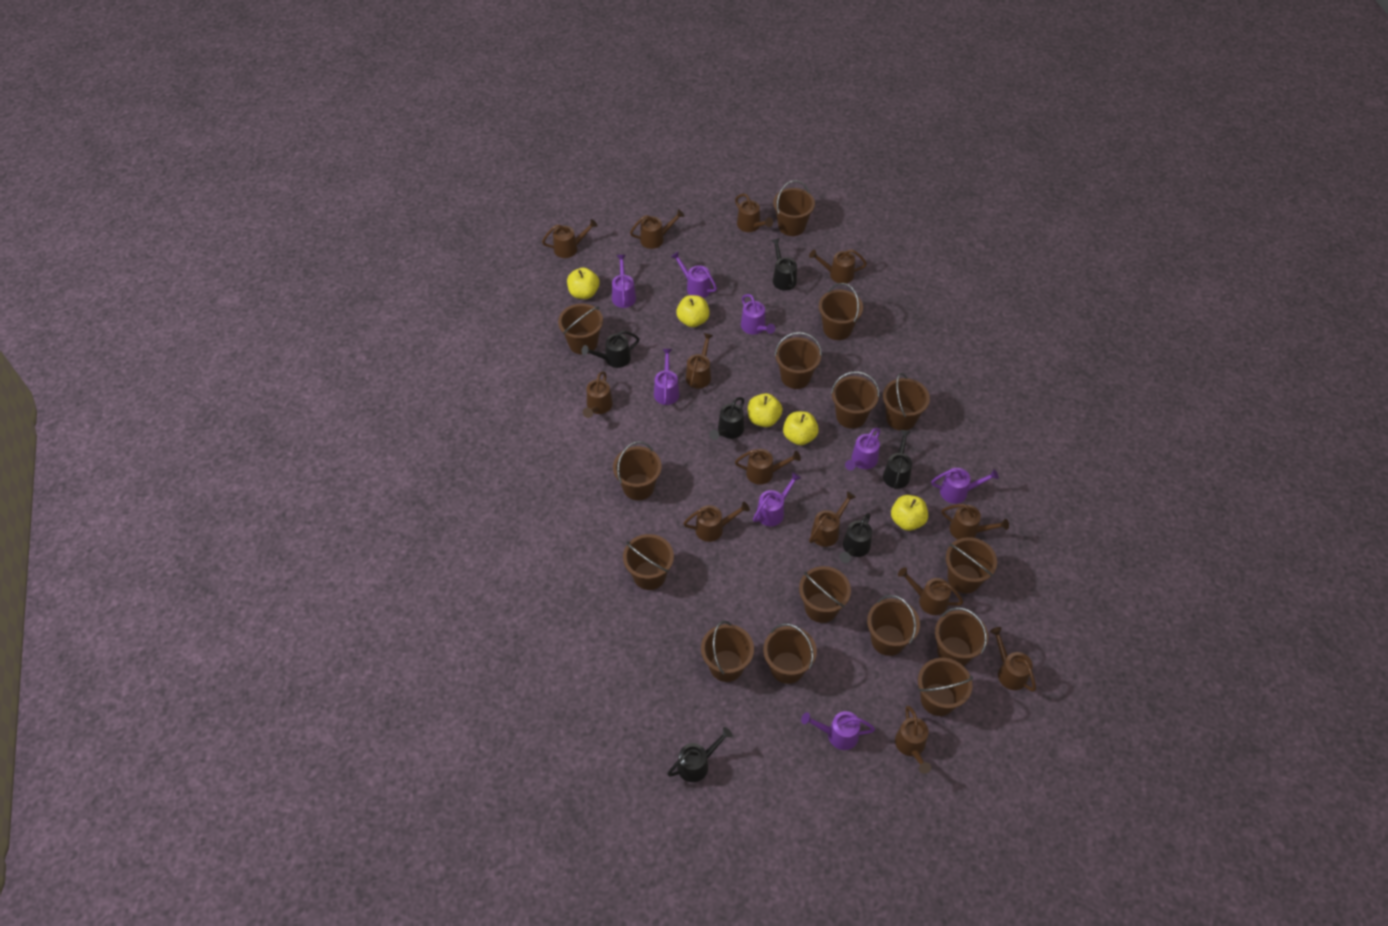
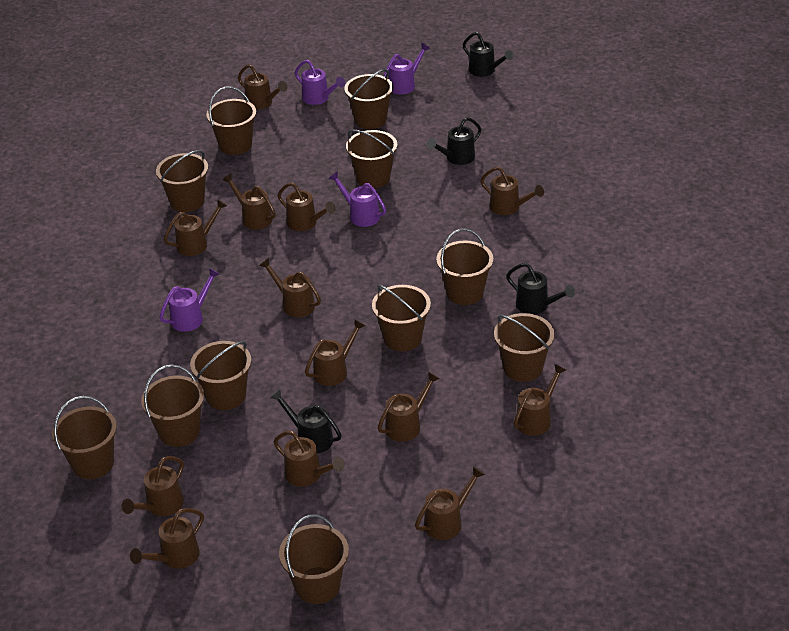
black watering can: [582,331,639,368] [667,727,733,782] [709,397,744,440] [771,238,797,291] [839,513,872,563] [883,430,912,489] = 6 -> [270,389,342,454] [427,117,482,165] [463,32,514,77] [506,263,575,315] = 4
brown bucket: [558,304,603,355] [613,441,662,500] [623,534,674,590] [701,621,754,682] [763,623,817,684] [773,180,815,236] [774,332,822,389] [799,566,851,623] [819,283,863,340] [831,371,879,429] [867,595,920,656] [883,373,930,431] [918,658,973,716] [935,607,988,666] [946,537,997,593] = 15 -> [52,396,117,479] [141,365,204,447] [156,150,208,212] [190,341,251,410] [206,86,257,155] [279,515,349,604] [344,69,393,129] [346,129,398,188] [372,284,431,351] [436,229,493,305] [494,313,555,382] = 11
purple watering can: [612,255,636,308] [654,349,680,405] [671,251,717,298] [741,294,775,335] [753,472,801,526] [801,711,875,750] [845,428,880,471] [931,468,999,504] = 8 -> [159,268,220,332] [295,60,345,105] [328,171,386,227] [384,43,430,95] = 4
yellow apple: [567,267,599,299] [676,295,710,327] [748,393,783,427] [783,411,819,445] [891,495,928,531] = 5 -> none = 0

